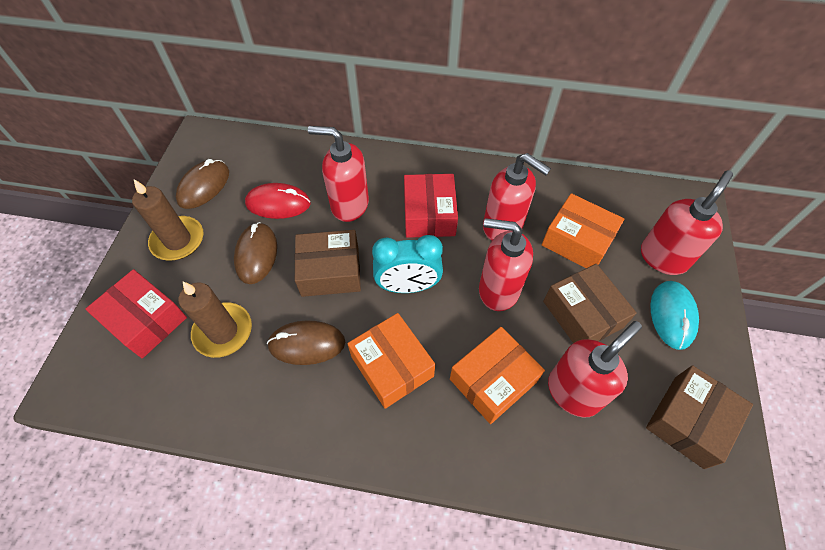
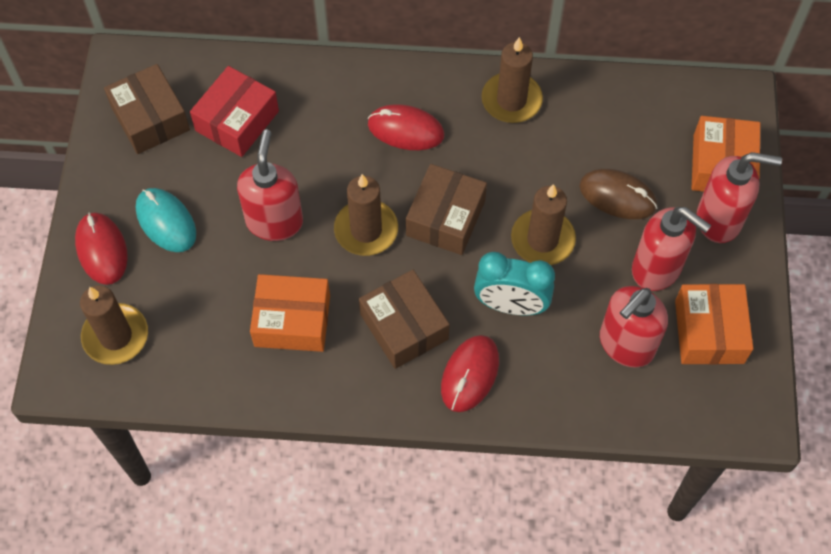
brown candle: [132,179,203,261] [179,282,252,358] = 2 -> [80,286,148,365] [334,174,398,256] [481,37,543,123] [511,184,576,265] = 4
brown mouse: [176,159,229,209] [234,222,277,284] [267,320,345,365] = 3 -> [579,169,657,219] = 1
red box: [85,269,187,358] [404,174,458,238] = 2 -> [190,66,279,157] = 1
red mouse: [245,183,311,219] = 1 -> [75,212,128,285] [368,104,444,150] [441,335,499,412] = 3
red soap dispenser: [308,126,369,222] [479,218,533,311] [483,153,551,241] [548,321,642,418] [641,170,733,275] = 5 -> [237,129,303,241] [600,286,668,367] [632,207,711,291] [697,152,782,243] = 4

